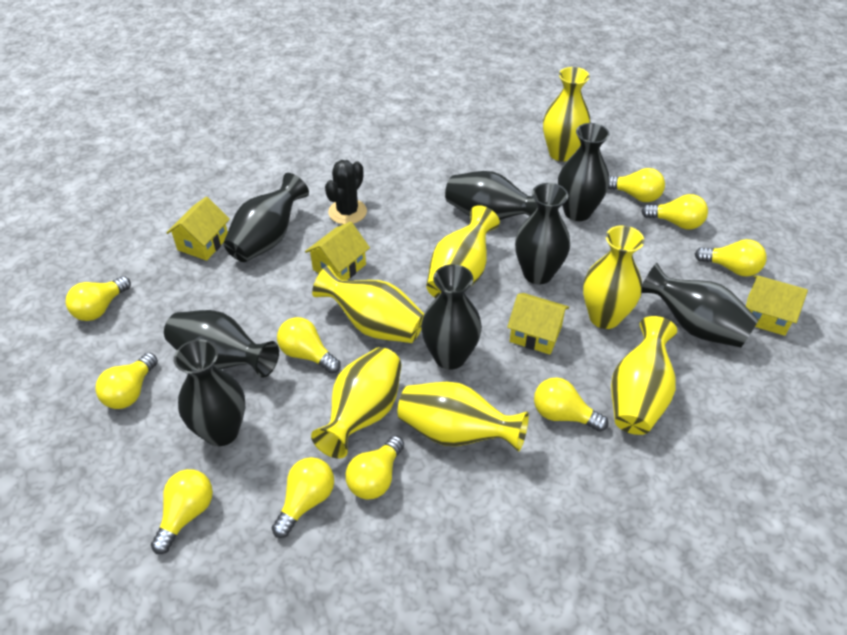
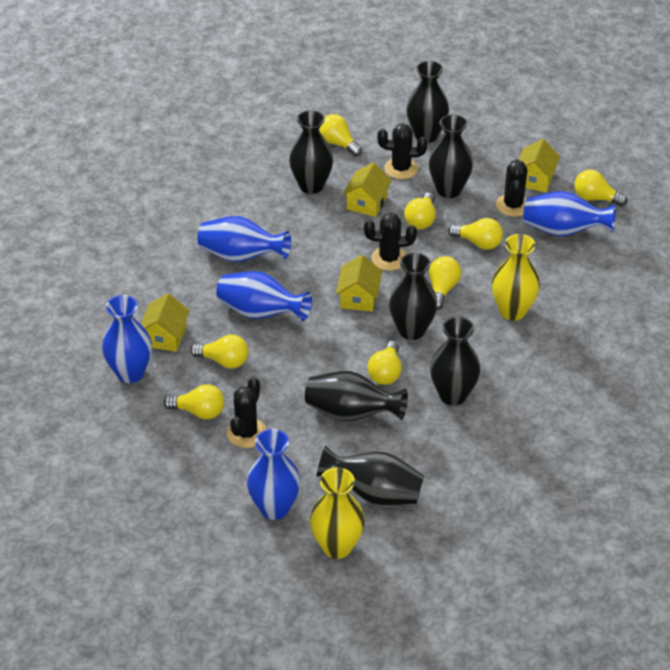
black cactus: [325,160,367,224] = 1 -> [227,377,267,448] [364,213,417,271] [377,123,427,179] [496,159,528,217] = 4
black vase: [164,310,279,378] [174,339,245,446] [223,173,309,262] [421,264,482,370] [445,171,538,220] [515,183,570,285] [558,123,610,221] [642,263,758,348] = 8 -> [289,110,333,194] [305,371,408,421] [316,445,424,505] [389,253,438,340] [406,61,449,143] [429,114,473,198] [430,317,480,406] = 7
blue vase: none = 0 -> [102,295,152,383] [197,216,291,262] [216,271,312,321] [247,429,301,520] [523,191,616,236] = 5
yellow light bulb: [66,276,131,321] [95,353,158,409] [151,469,213,554] [272,457,334,538] [277,317,341,374] [346,436,404,499] [534,377,608,432] [608,168,665,202] [641,194,708,230] [695,239,767,277] = 10 -> [164,384,224,419] [190,335,248,368] [319,114,362,156] [367,341,402,385] [404,193,436,229] [429,256,461,310] [448,218,503,250] [574,170,627,207] = 8
yellow vase: [311,347,401,459] [312,265,424,343] [398,382,529,452] [426,205,500,298] [543,67,590,162] [583,225,645,329] [611,316,677,435] = 7 -> [310,467,365,559] [492,234,540,321] = 2

